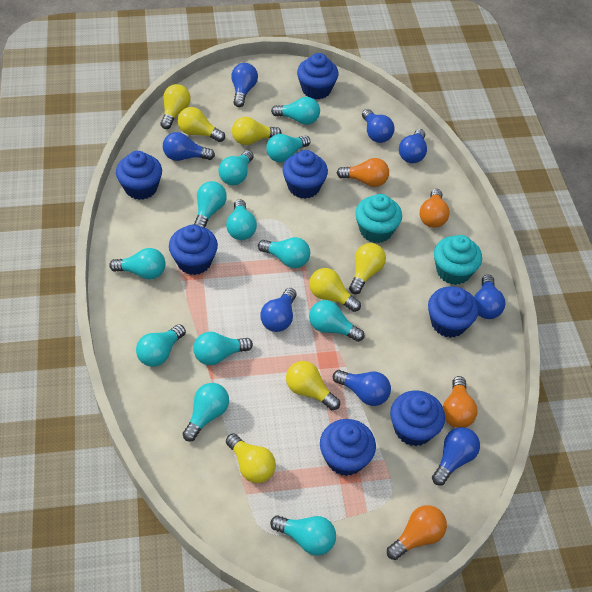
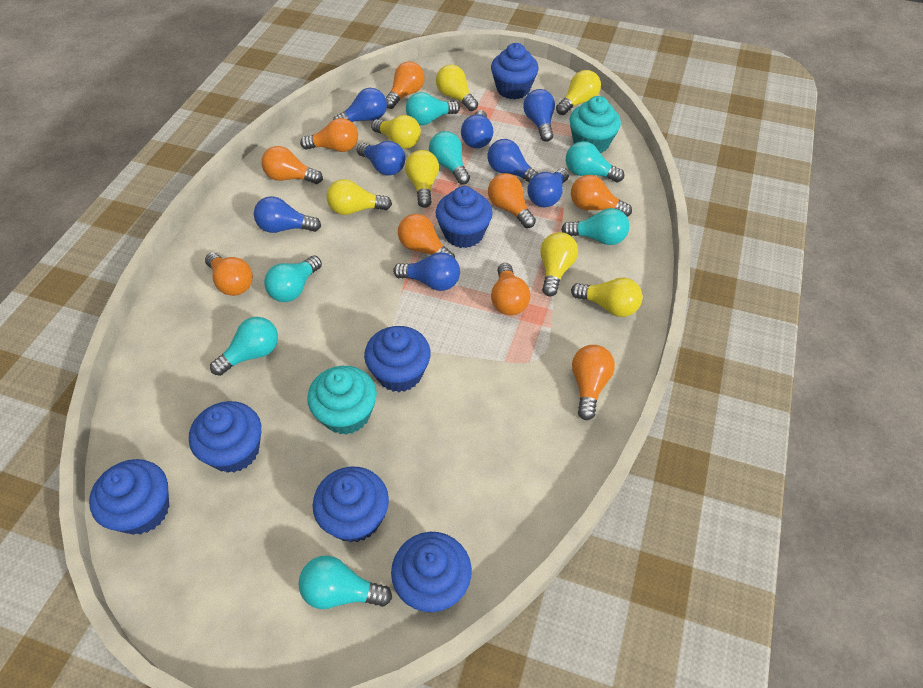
orange light bulb: [337,158,389,187] [387,505,447,560] [420,189,450,228] [443,376,478,428] = 4 -> [205,253,253,296] [261,146,323,184] [300,118,358,152] [386,61,425,109] [398,214,455,258] [488,173,536,228] [491,263,530,315] [571,175,632,217] [572,345,615,420] = 9
turquoise light bulb: [109,248,166,280] [136,324,186,367] [183,383,229,442] [193,332,253,365] [194,181,227,228] [218,150,254,185] [226,199,257,240] [258,237,310,268] [266,134,310,163] [270,515,336,556] [271,97,320,125] [309,300,364,342] = 12 -> [210,317,278,376] [264,255,322,302] [298,555,392,609] [406,92,460,125] [429,131,470,185] [561,208,629,245] [566,141,624,182] = 7

